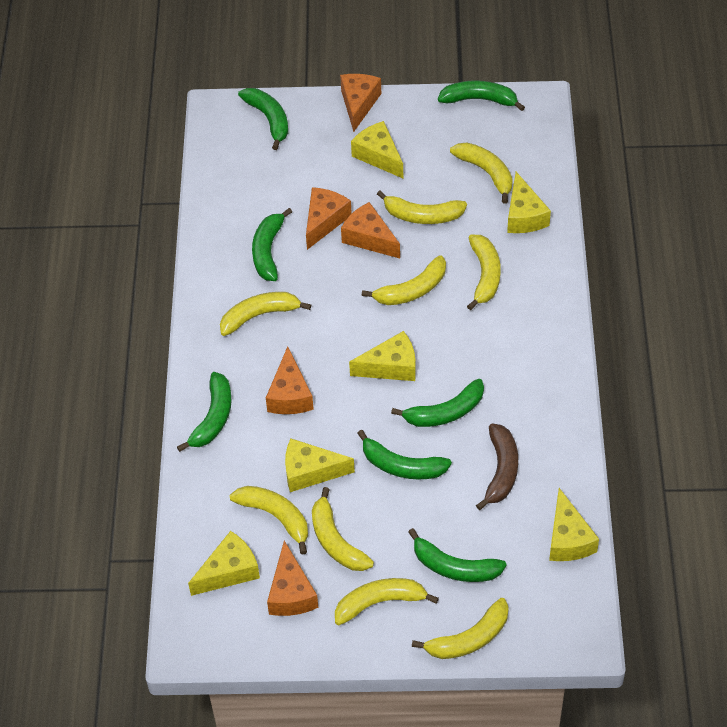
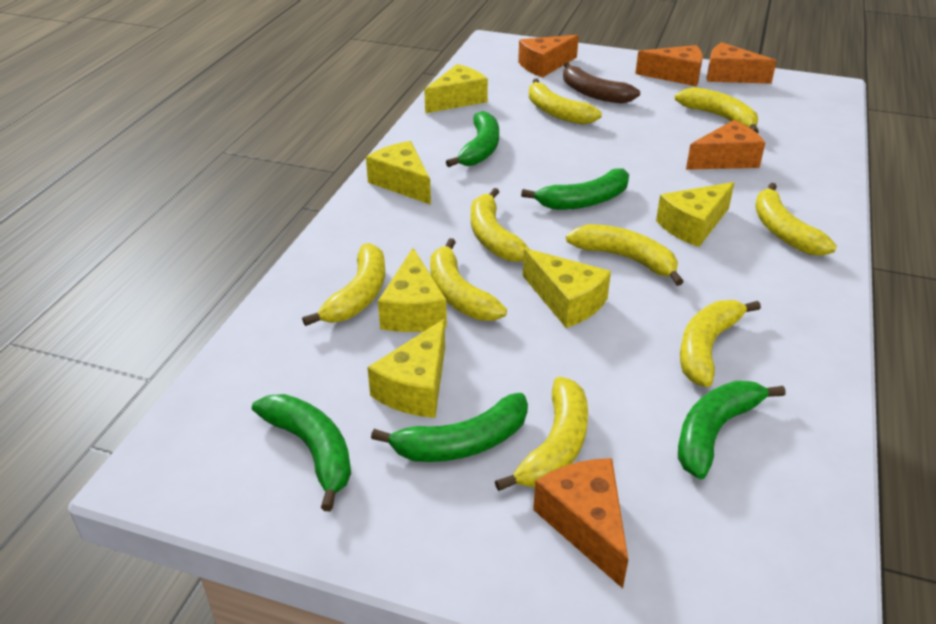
green banana: [177,372,232,452] [238,88,288,150] [252,208,292,281] [357,430,452,480] [391,379,484,427] [408,528,507,582] [438,81,525,111] = 7 -> [252,394,351,511] [371,393,528,462] [446,111,499,167] [521,168,629,210] [678,381,786,479] = 5

